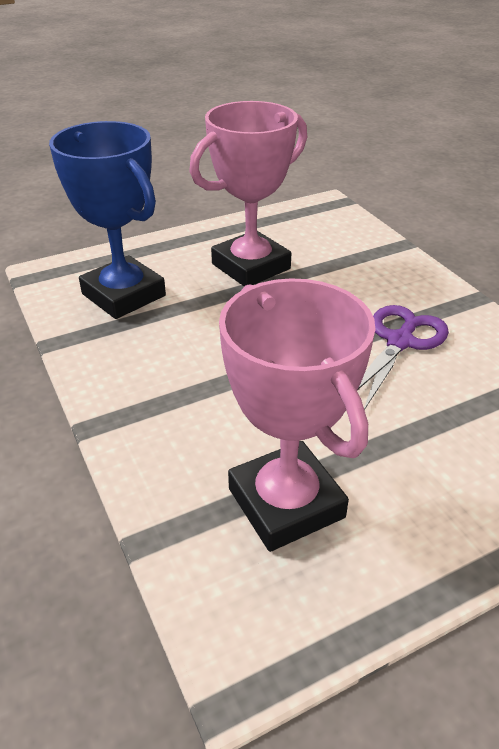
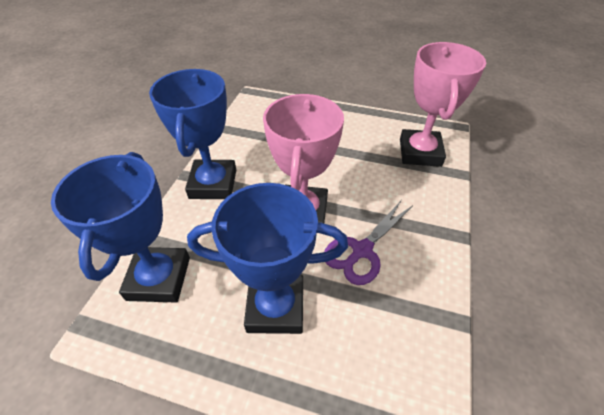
blue trophy: [49,121,166,319] = 1 -> [51,152,190,303] [149,69,236,199] [187,183,348,334] = 3

